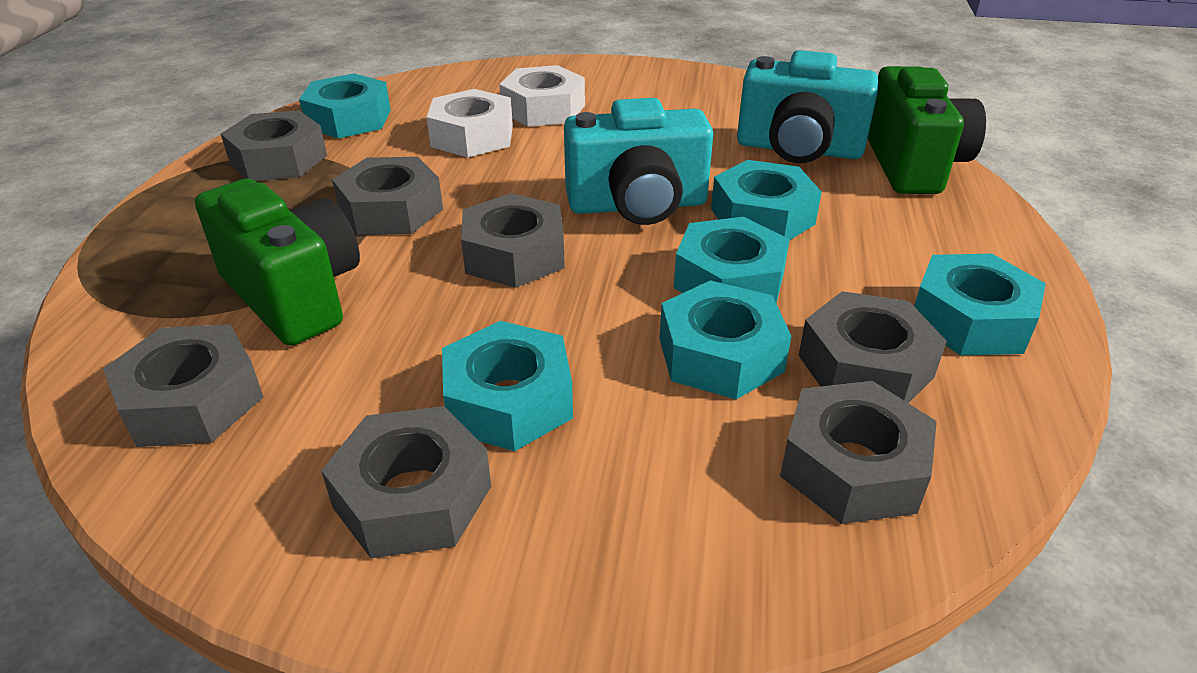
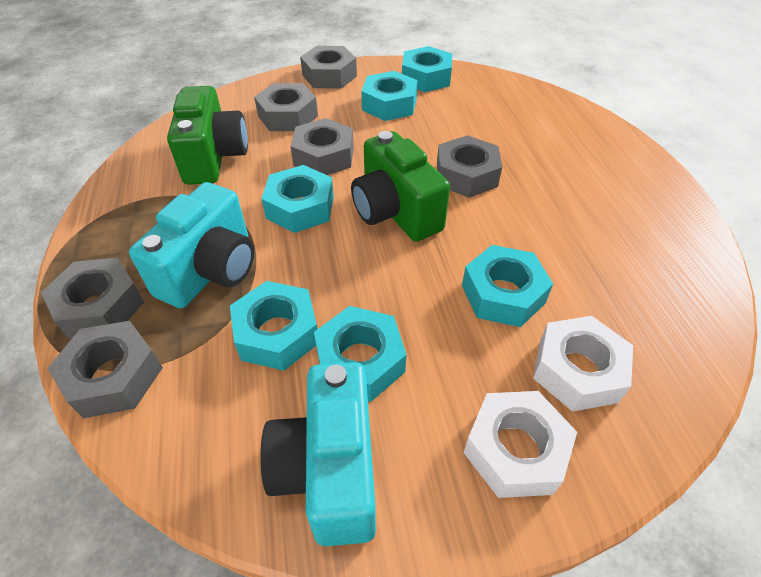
grey nut: [103,324,263,447] [221,110,327,181] [321,406,491,558] [332,157,443,235] [461,193,565,288] [780,381,937,524] [798,291,947,403] = 7 -> [41,257,144,340] [47,321,163,418] [254,83,318,131] [291,118,354,175] [300,46,357,89] [437,135,502,198] = 6

